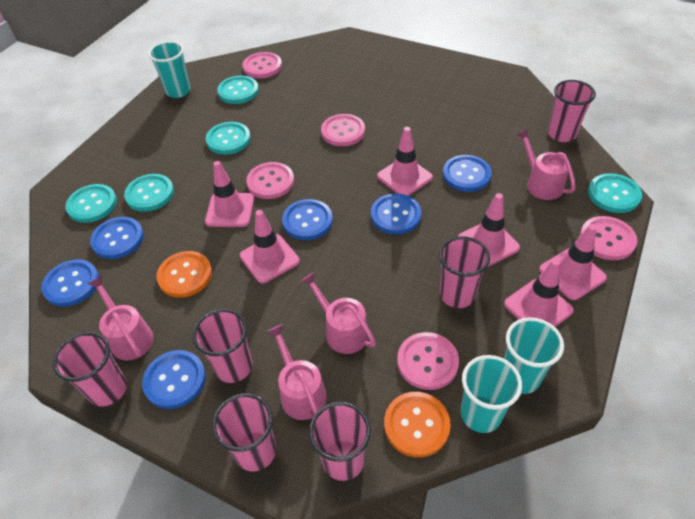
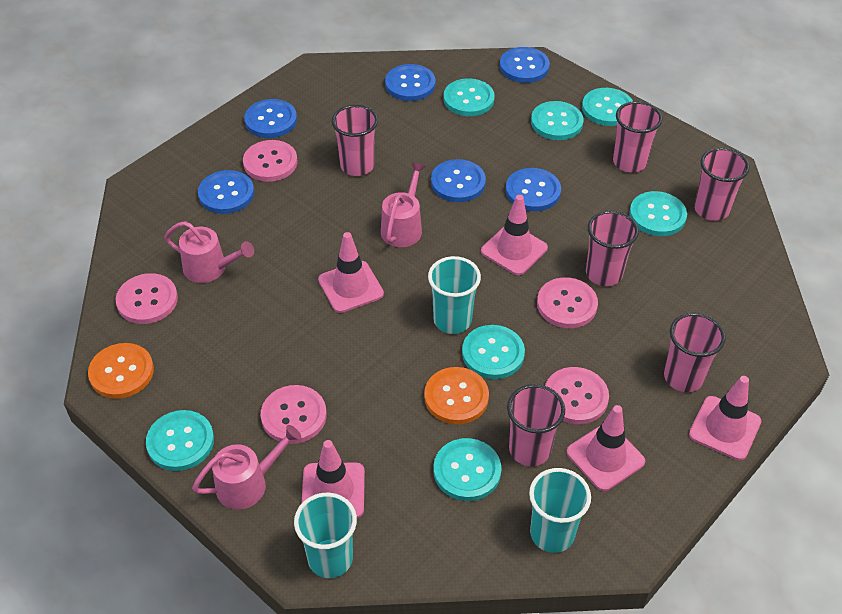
pink traffic cone: [205,161,254,227] [240,210,300,283] [377,127,433,196] [458,193,520,267] [504,259,574,327] [539,224,607,300] = 6 -> [302,440,365,518] [318,232,384,313] [481,195,548,275] [567,405,645,491] [689,376,761,460] = 5
pink watering can: [88,276,154,361] [267,324,327,420] [301,272,376,354] [517,129,575,200] = 4 -> [164,221,254,283] [192,425,301,510] [381,162,426,247] = 3
turquoise button: [66,184,117,223] [124,174,174,212] [206,122,251,155] [217,76,259,104] [588,173,642,213] = 5 -> [146,410,214,471] [433,438,502,501] [443,78,495,116] [462,325,525,379] [531,101,584,140] [582,88,633,126] [629,191,687,236] = 7

